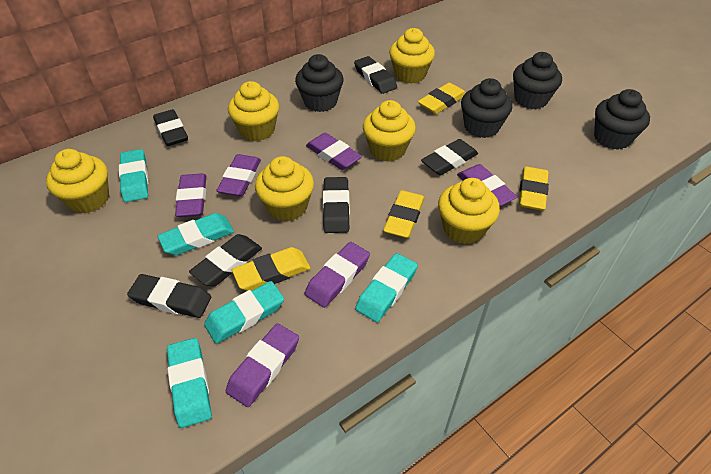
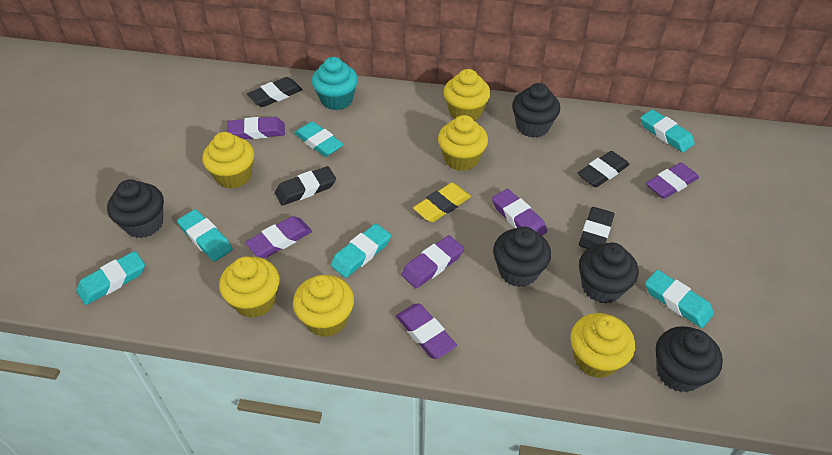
black cupcake: [295,54,344,112] [461,78,512,138] [513,52,562,109] [594,89,650,150] = 4 -> [107,180,164,238] [493,227,551,287] [512,83,560,138] [579,243,638,303] [656,326,723,392] = 5
black eraser: [127,274,211,318] [153,109,188,146] [189,234,262,286] [323,177,350,233] [354,56,397,94] [421,139,478,175] = 6 -> [247,77,303,107] [275,166,336,206] [578,151,630,187] [579,207,614,249] = 4
turquoise cupcake: none = 0 -> [312,57,358,110] = 1
turquoise eraser: [119,149,148,202] [157,213,234,255] [167,338,212,428] [204,281,284,344] [355,253,418,322] = 5 -> [76,251,145,305] [177,209,233,262] [294,121,344,157] [331,224,391,278] [640,109,695,152] [645,270,714,328] = 6
yellow eraser: [232,247,311,291] [383,190,425,238] [418,83,466,114] [519,167,549,211] = 4 -> [413,183,471,222] = 1

